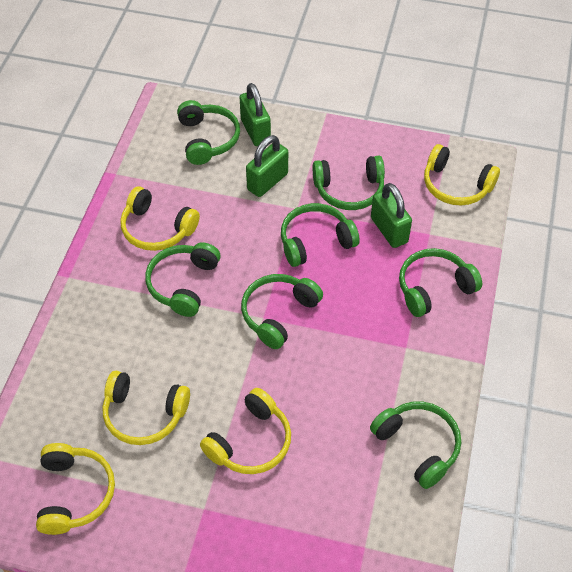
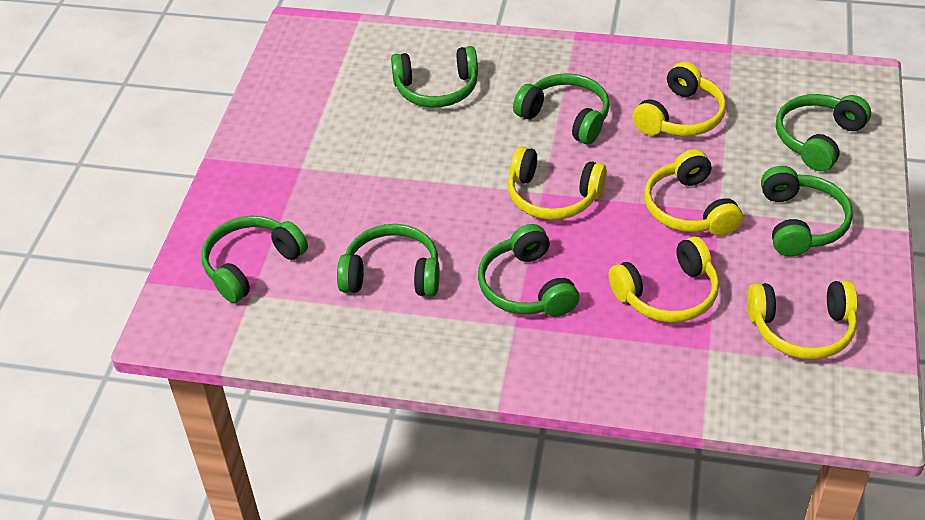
green padlock: [240,83,271,146] [246,135,288,197] [371,183,412,248] = 3 -> none = 0

